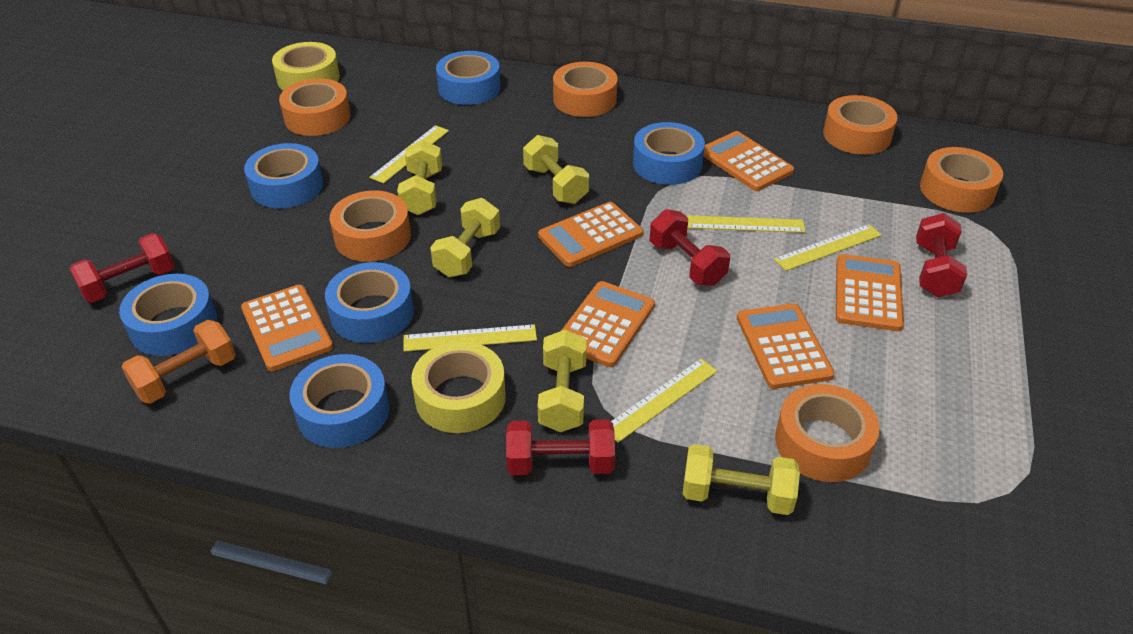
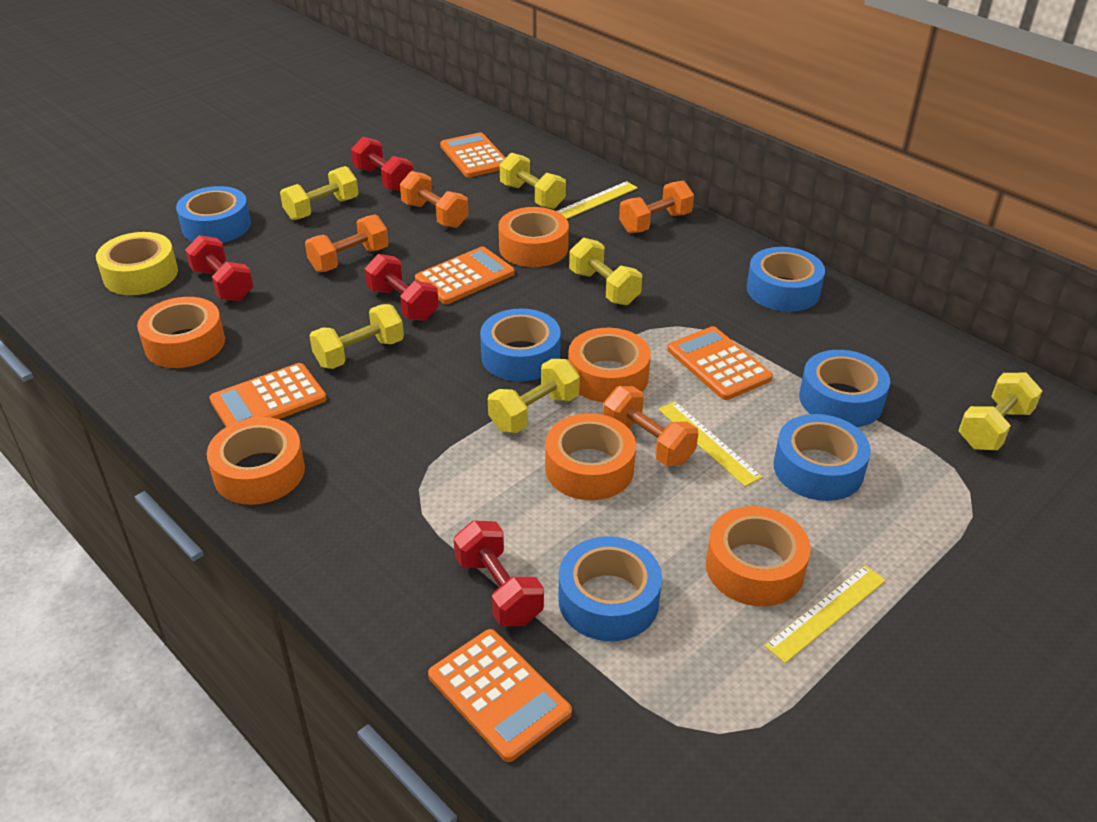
orange calculator: [241,285,333,371] [538,202,643,267] [561,281,655,367] [704,131,794,191] [737,303,835,389] [836,254,904,331] = 6 -> [209,363,327,427] [415,247,515,304] [428,629,572,762] [440,132,506,177] [667,326,773,400] = 5
orange dumbbell: [122,320,236,404] = 1 -> [305,215,389,272] [400,171,469,228] [603,386,698,466] [619,180,694,233] = 4
yellow dumbbell: [397,140,442,215] [430,198,500,277] [523,135,589,204] [538,329,587,432] [683,444,800,515] = 5 -> [280,166,358,220] [310,304,404,369] [488,359,580,433] [500,153,566,209] [569,238,642,305] [958,373,1042,450] = 6
yellow ruler: [369,125,449,184] [404,324,537,352] [611,359,717,443] [687,215,805,233] [774,224,882,271] = 5 -> [557,181,638,219] [658,401,762,487] [764,565,886,663] = 3
yellow tape: [272,42,340,90] [412,341,506,433] = 2 -> [96,232,178,295] = 1

